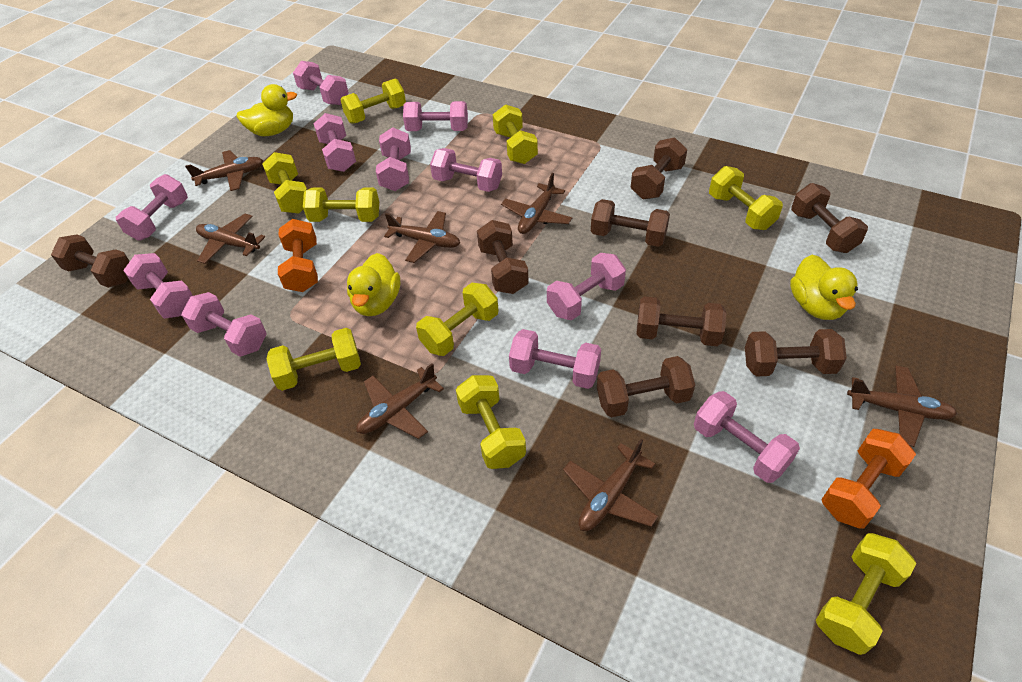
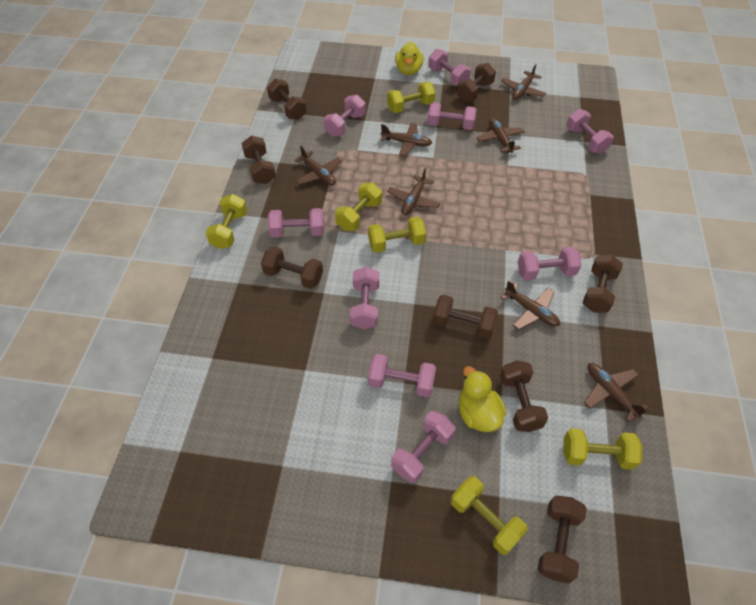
orange dumbbell: [278,219,318,292] [821,429,916,529] = 2 -> none = 0
pink dumbbell: [116,174,188,240] [123,253,193,319] [181,292,267,357] [293,61,349,105] [313,113,356,172] [376,127,411,191] [403,101,468,131] [430,148,502,192] [509,329,601,389] [547,253,626,320] [694,391,800,483] = 11 -> [268,208,324,238] [324,95,366,137] [350,267,379,329] [368,354,436,397] [391,411,455,483] [427,102,476,130] [428,49,471,86] [518,247,581,281] [566,109,614,154] = 9
yellow duck: [236,84,297,136] [347,253,400,316] [790,255,858,320] = 3 -> [395,42,424,75] [459,366,506,432] = 2
yellow dumbbell: [263,152,307,214] [267,328,361,391] [303,187,379,222] [341,79,406,124] [416,283,498,356] [456,375,526,469] [493,104,538,164] [709,166,783,230] [816,533,916,655] = 9 -> [206,194,247,249] [335,183,382,231] [368,216,426,253] [387,82,435,113] [451,476,528,555] [563,428,643,470] = 6

